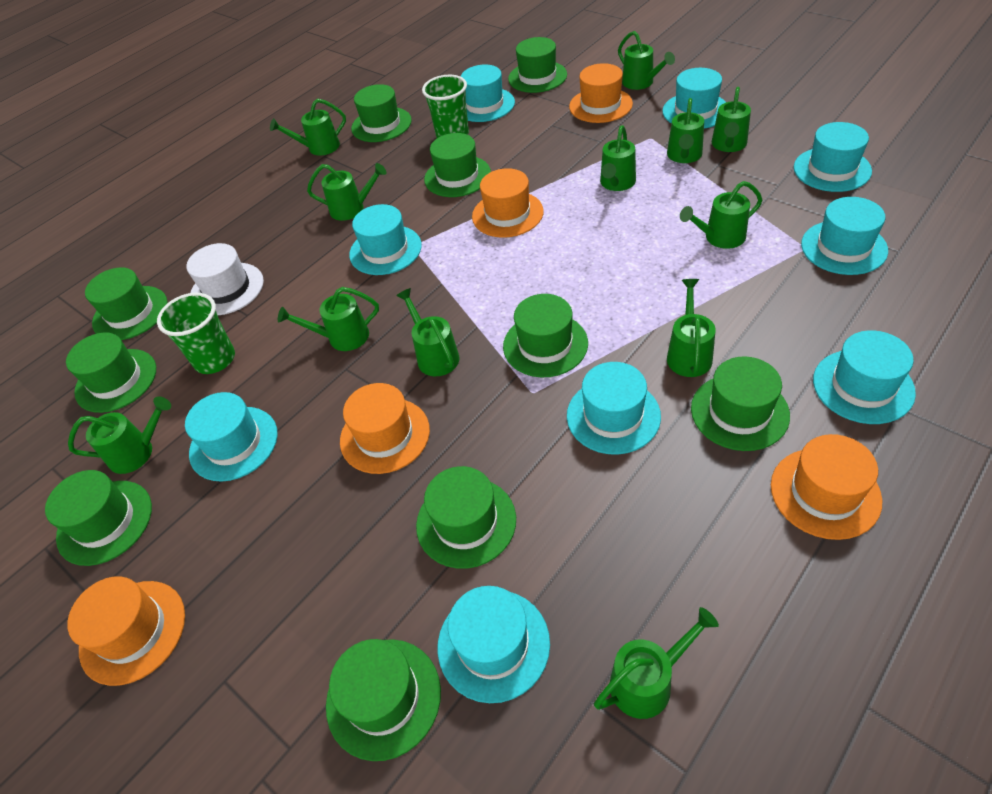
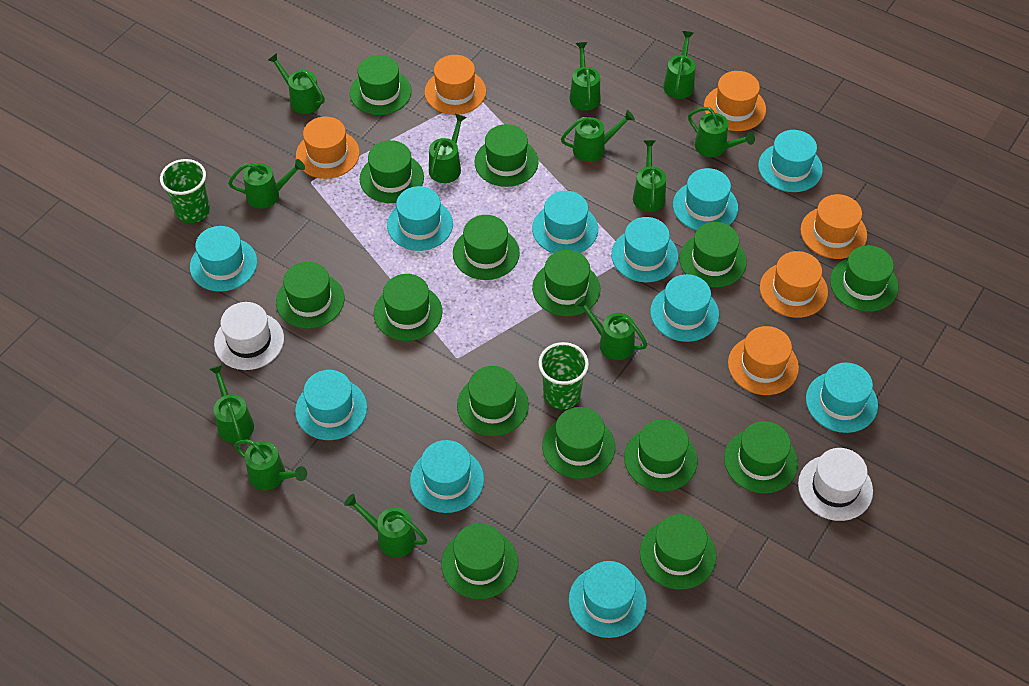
green hat: [45,470,152,566] [66,333,156,413] [85,267,168,340] [326,639,441,761] [351,84,412,142] [416,466,516,569] [424,133,491,197] [503,294,588,377] [508,37,567,93] [691,357,790,451] = 10 -> [276,262,344,329] [350,55,412,115] [359,140,424,203] [374,274,442,341] [441,523,518,599] [453,215,520,280] [457,366,529,436] [474,124,539,187] [532,250,600,316] [542,407,615,479] [624,419,698,491] [640,514,716,590] [679,222,747,287] [724,421,798,493] [830,245,898,312] = 15
orange hat: [67,576,185,686] [340,383,430,474] [472,168,544,238] [569,63,633,123] [771,434,882,540] = 5 -> [296,117,360,179] [424,55,486,115] [704,71,766,131] [728,326,799,395] [760,251,828,318] [800,194,867,259] = 6
turquoise hat: [185,392,278,482] [349,204,422,275] [438,586,550,703] [461,64,515,122] [567,362,661,455] [662,68,726,128] [794,122,872,192] [801,197,888,275] [813,330,916,424] = 9 -> [190,226,257,292] [295,370,367,440] [387,186,453,251] [410,440,484,513] [532,191,598,253] [569,561,647,638] [611,217,678,282] [650,274,719,342] [673,168,738,231] [758,130,823,192] [806,363,878,433] = 11
white hat: [186,243,264,315] = 1 -> [214,302,284,370] [798,448,873,521] = 2

